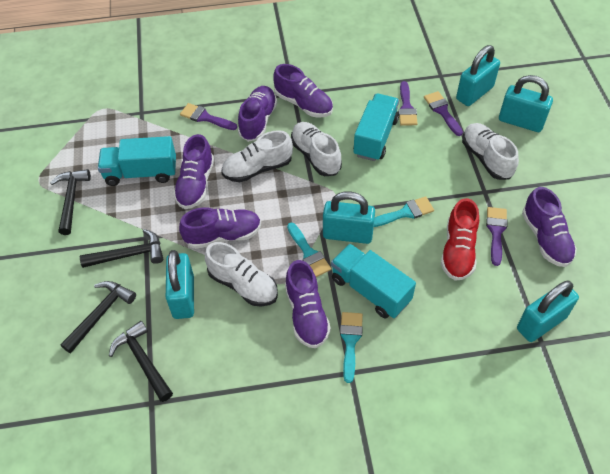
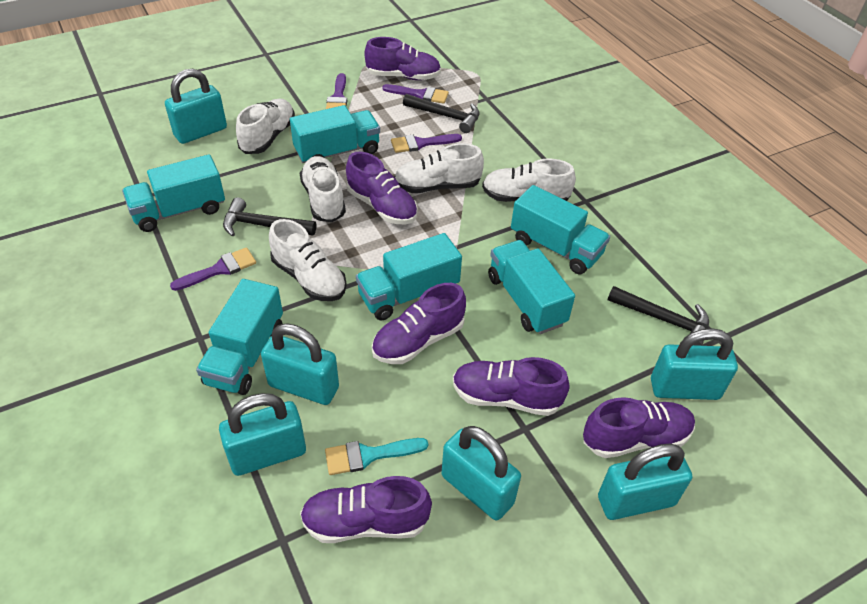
black hammer: [50,169,91,235] [60,281,136,353] [80,229,163,268] [109,321,173,402] = 4 -> [223,198,316,236] [403,94,479,133] [608,286,709,346] = 3
red shoe: [441,198,479,281] = 1 -> none = 0
turquoise brush: [287,223,331,277] [340,312,363,383] [374,197,434,227] = 3 -> [325,438,428,475] = 1
turquoise padlock: [166,250,194,319] [323,191,375,244] [456,45,500,106] [499,75,553,132] [517,280,579,342] = 5 -> [165,69,227,144] [219,393,306,476] [261,323,339,405] [442,426,521,520] [598,444,692,520] [651,328,738,400] = 6
turquoise truck: [98,136,176,186] [331,244,416,318] [353,93,399,161] = 3 -> [122,154,225,232] [196,279,283,395] [290,105,380,163] [356,233,462,320] [488,240,575,334] [511,185,610,274] = 6
white shoe: [205,242,278,307] [221,130,293,182] [291,122,342,176] [462,123,519,180] = 4 -> [236,99,295,154] [269,219,347,301] [300,156,346,222] [395,143,484,193] [482,159,576,202] = 5

